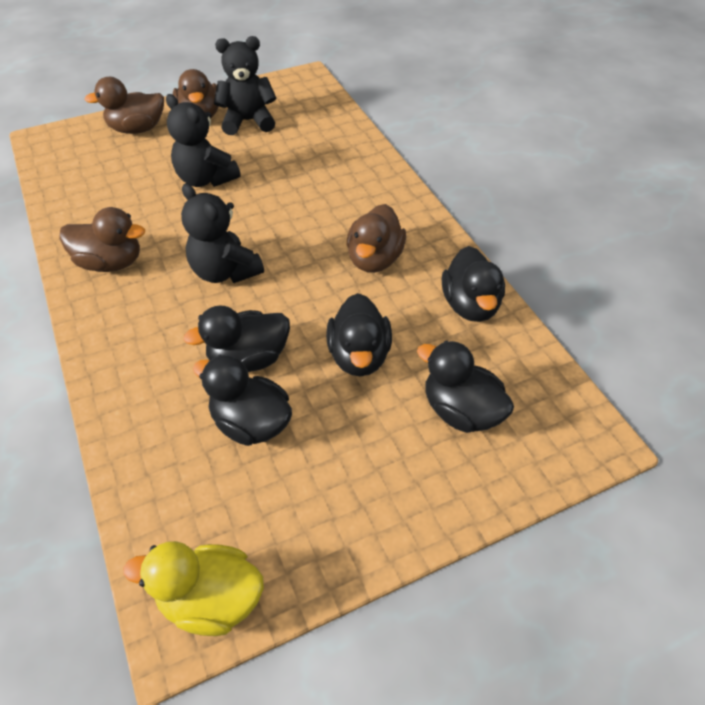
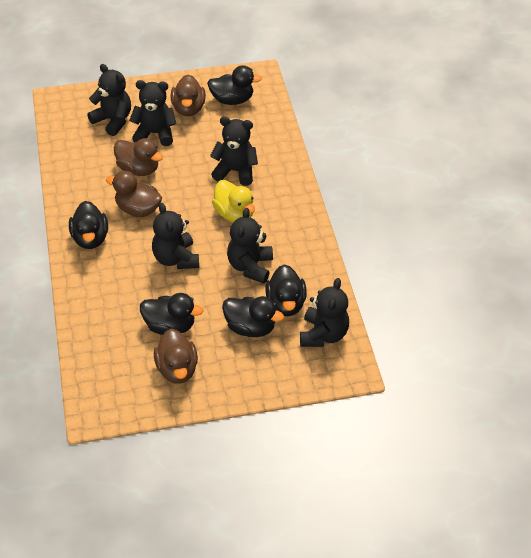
black teddy bear: [166,94,241,187] [181,183,264,283] [214,36,276,135] = 3 -> [87,64,131,136] [129,80,176,146] [152,203,199,269] [210,117,258,186] [227,208,273,284] [300,278,349,347] = 6

